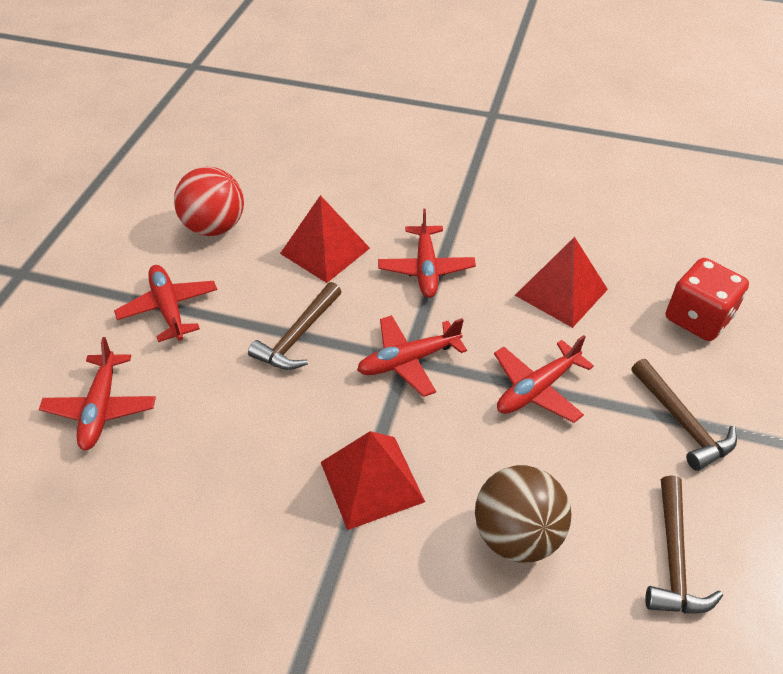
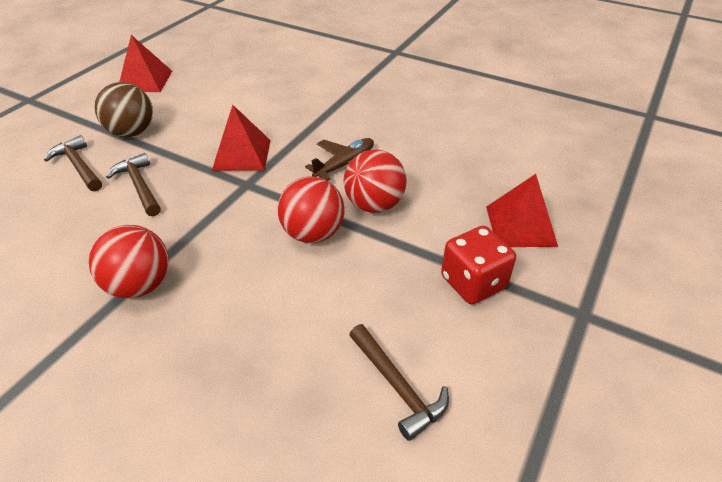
brown plane: none = 0 -> [305,138,374,181] = 1
red ball: [174,167,244,236] = 1 -> [89,225,169,299] [278,176,344,243] [344,149,407,213] = 3
red plane: [39,337,156,450] [114,265,217,342] [357,315,467,397] [378,209,476,298] [494,335,594,423] = 5 -> none = 0

